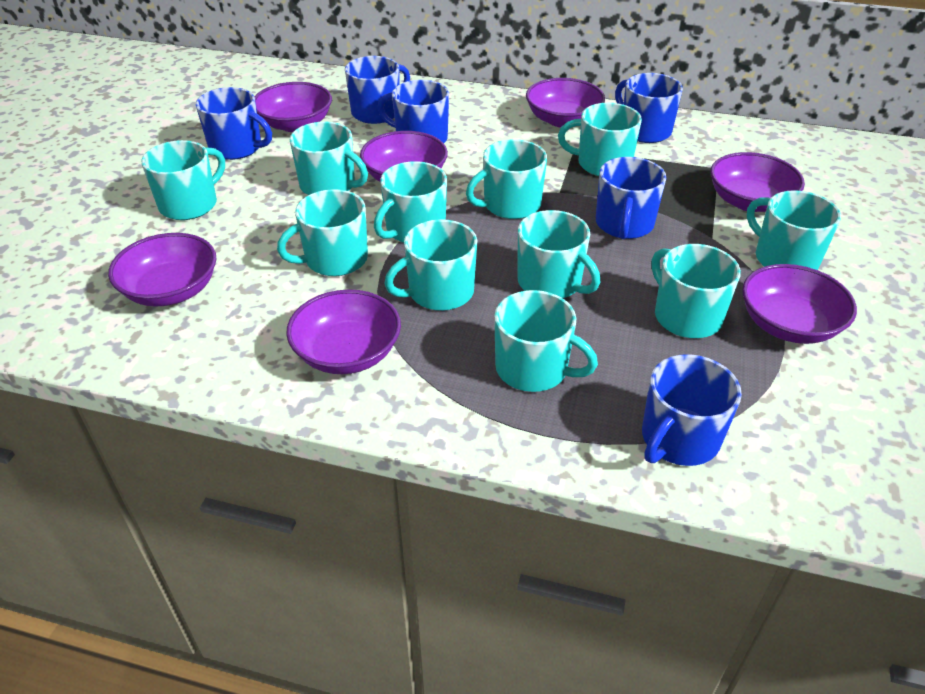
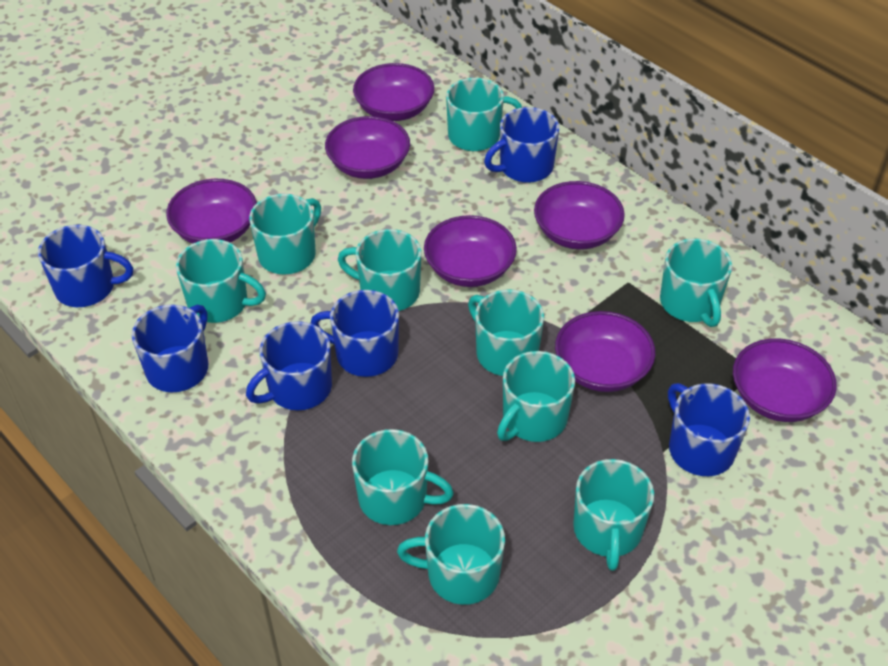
turquoise mug: [141,140,225,220] [277,189,368,276] [290,122,368,195] [374,161,447,243] [384,219,477,311] [466,139,547,219] [494,290,598,392] [517,210,600,298] [558,103,642,176] [651,244,741,338] [747,190,841,270] = 11 -> [176,239,266,323] [249,194,321,274] [338,229,421,311] [352,429,454,525] [397,504,505,605] [446,78,522,151] [468,289,544,376] [497,351,575,442] [573,459,654,571] [660,238,732,327] = 10

